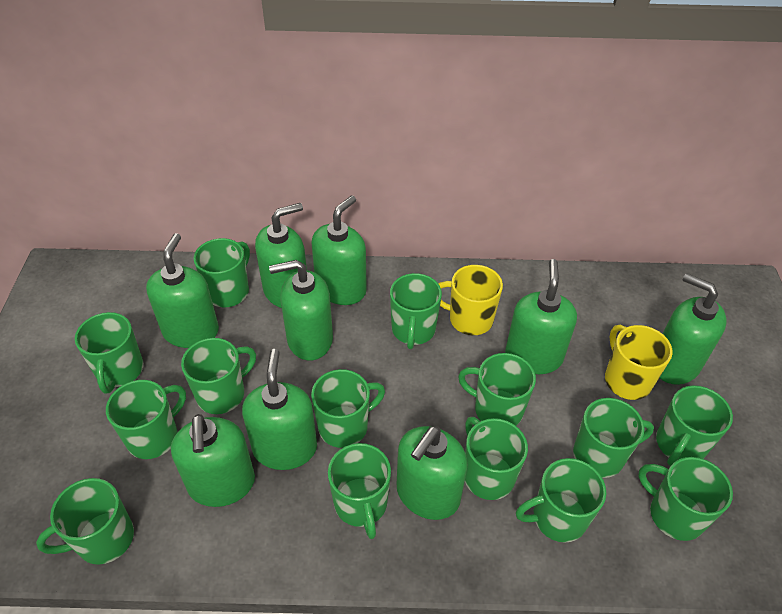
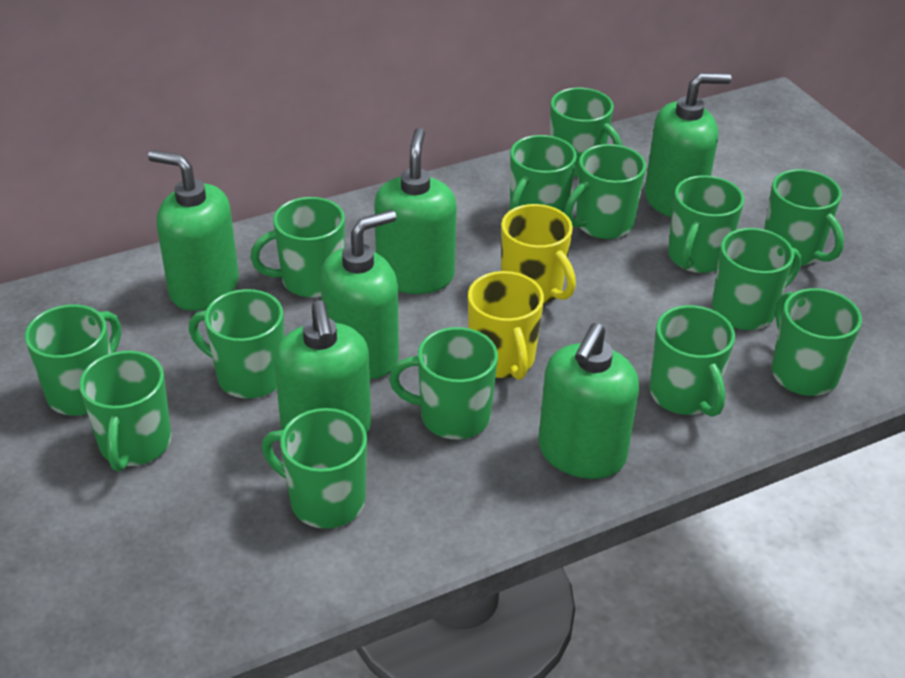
green soap dispenser: [146,233,219,348] [171,414,255,507] [242,349,317,470] [255,203,307,308] [269,260,333,360] [312,195,367,305] [397,426,468,520] [505,259,577,374] [660,273,727,385] = 9 -> [148,150,239,311] [274,300,371,434] [320,210,399,379] [374,128,457,294] [539,323,639,479] [645,73,731,217] = 6

